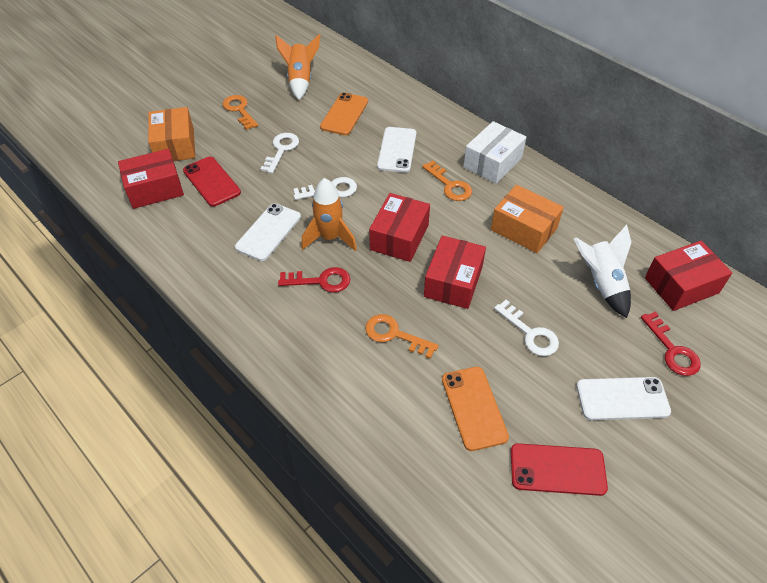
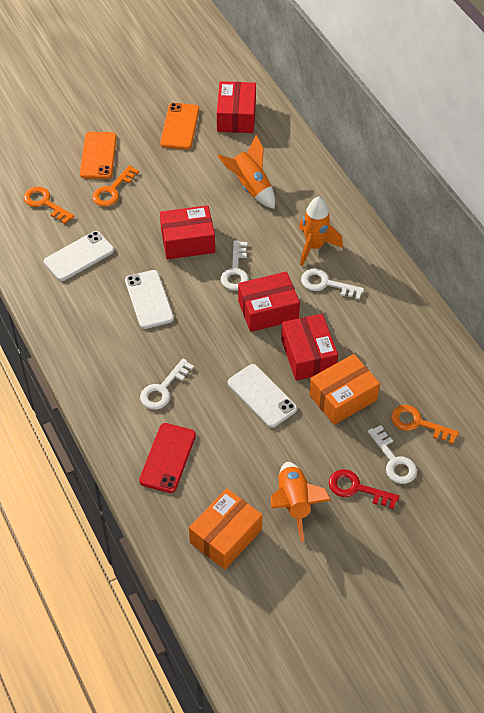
orange rocket: [275,34,320,100] [301,178,357,251] = 2 -> [218,134,275,209] [271,462,332,542] [299,197,343,266] = 3
red key: [278,267,350,293] [641,312,701,376] = 2 -> [329,469,399,510] = 1
red phone: [183,157,241,207] [511,443,608,496] = 2 -> [139,423,196,493] = 1
white box: [463,121,526,184] = 1 -> none = 0
white key: [260,133,299,174] [293,177,357,200] [494,300,559,356] = 3 -> [140,359,194,409] [221,241,249,291] [301,269,364,300] [368,425,417,484] = 4
white rocket: [574,225,632,318] = 1 -> none = 0

